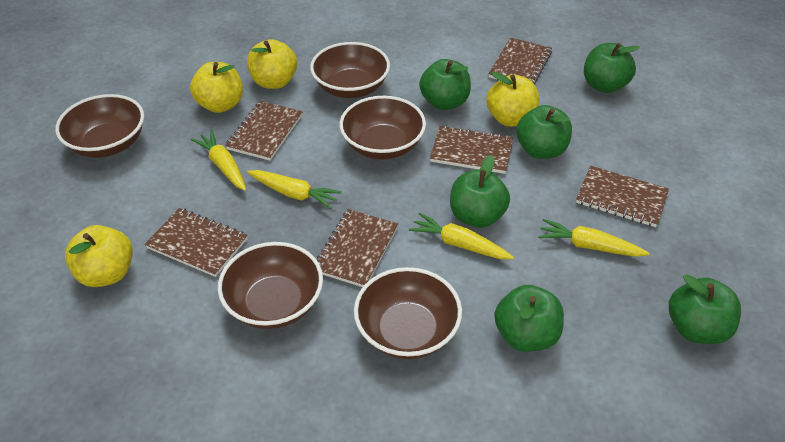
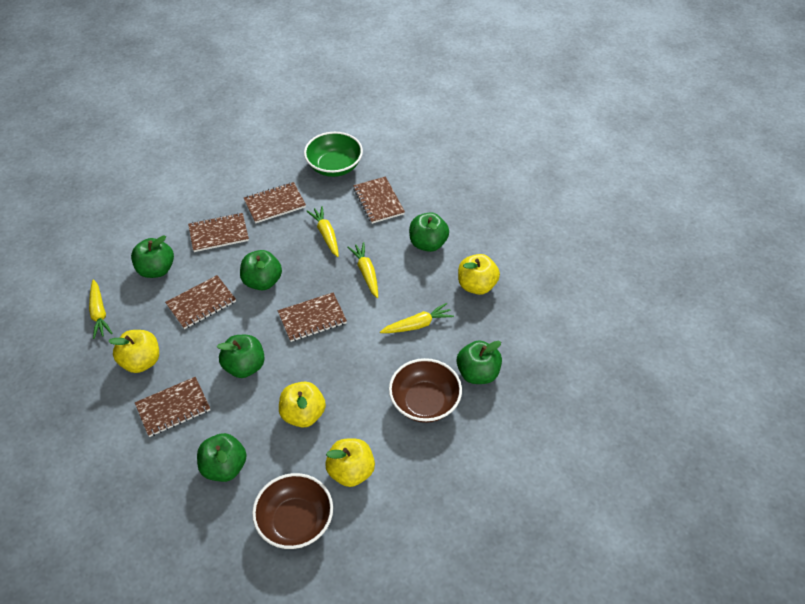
brown bowl: [56,94,144,158] [218,242,323,329] [310,42,390,98] [340,96,426,159] [354,267,462,359] = 5 -> [252,473,333,549] [389,358,462,423] = 2
green bowl: none = 0 -> [304,132,363,177] = 1

